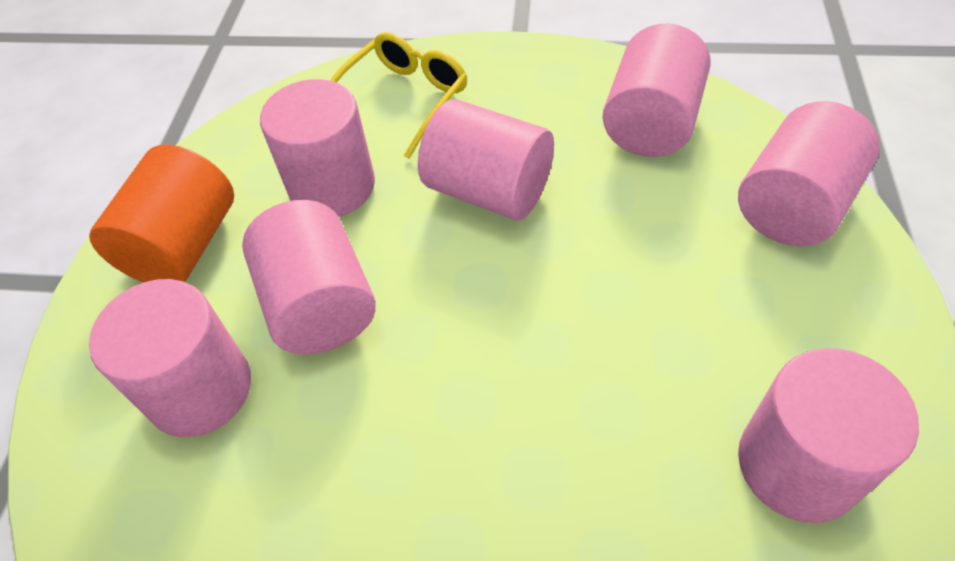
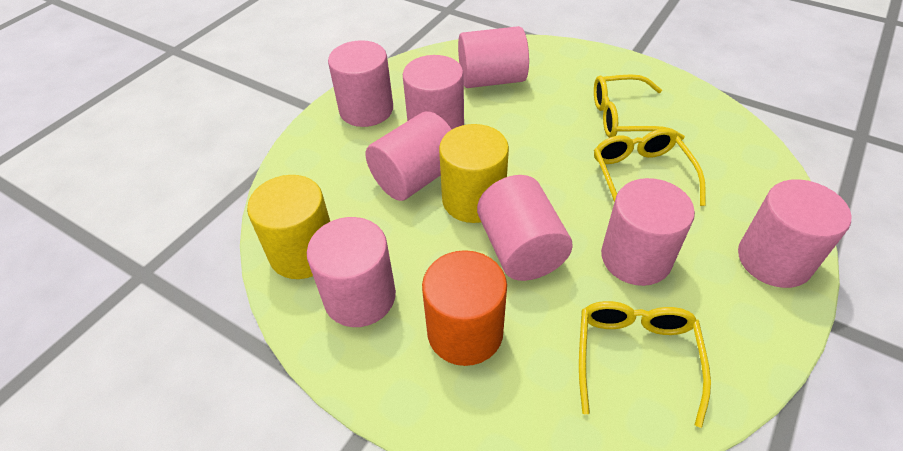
pink cylinder: [89,279,251,437] [242,200,376,354] [260,79,375,217] [418,99,554,220] [603,24,711,157] [738,101,880,246] [738,348,919,523] = 7 -> [307,217,396,327] [328,40,393,127] [366,111,452,201] [403,55,464,129] [458,26,529,88] [477,175,573,281] [601,178,695,286] [738,179,852,288] = 8
yellow cylinder: none = 0 -> [247,175,330,279] [439,124,509,223] = 2
yellow glasses: [330,32,468,159] = 1 -> [579,301,711,428] [594,74,685,140] [594,129,706,206] = 3

